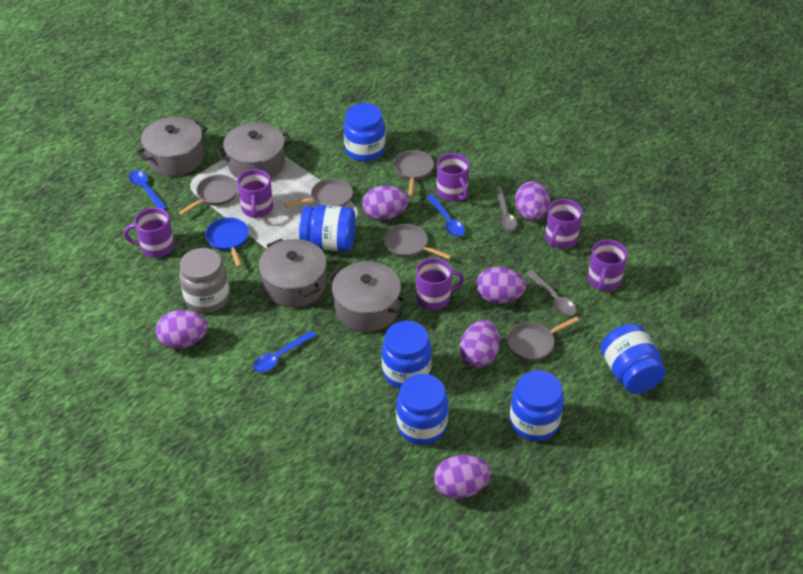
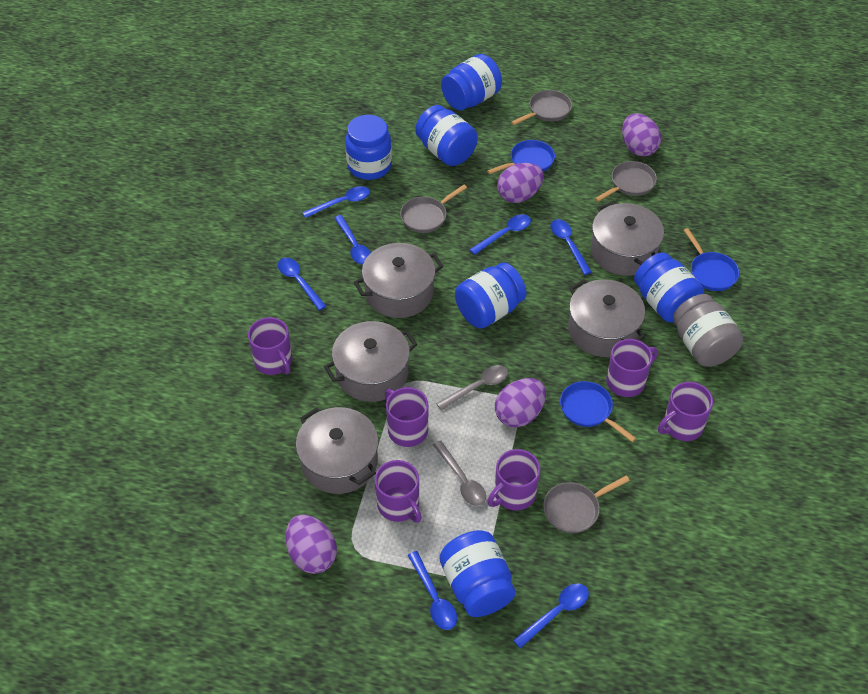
blue pan: [205,217,249,267] = 1 -> [487,140,555,174] [560,381,636,442] [683,228,740,291] = 3
blue spoon: [129,170,167,210] [253,331,316,372] [427,195,465,236] = 3 -> [278,258,326,310] [302,186,370,218] [334,215,371,264] [408,551,457,630] [469,214,531,255] [513,583,589,648] [550,219,592,275] = 7
grey pan: [179,175,238,215] [285,178,353,207] [384,224,451,259] [393,150,434,196] [507,316,579,361] = 5 -> [400,185,467,233] [511,90,572,125] [543,476,630,533] [595,161,657,202] = 4
grey pot: [136,117,207,176] [216,122,292,179] [259,238,327,307] [326,261,407,332] = 4 -> [296,407,379,494] [324,321,417,402] [354,243,443,318] [568,279,645,357] [591,202,664,276] = 5
purple egg: [156,310,208,349] [363,186,409,221] [434,455,491,499] [459,320,500,368] [476,267,526,304] [515,181,550,221] = 6 -> [285,515,337,574] [495,378,546,427] [497,163,544,203] [622,114,661,156] = 4

